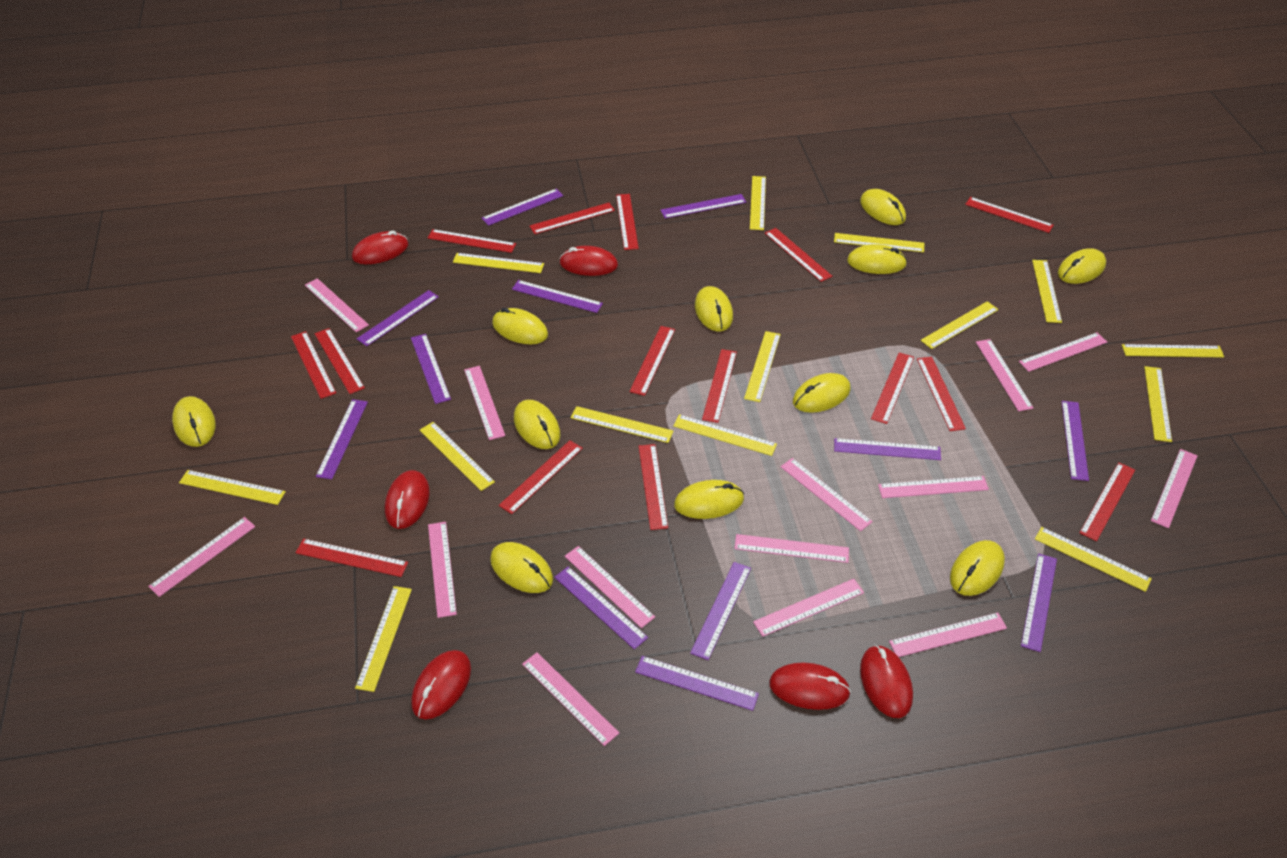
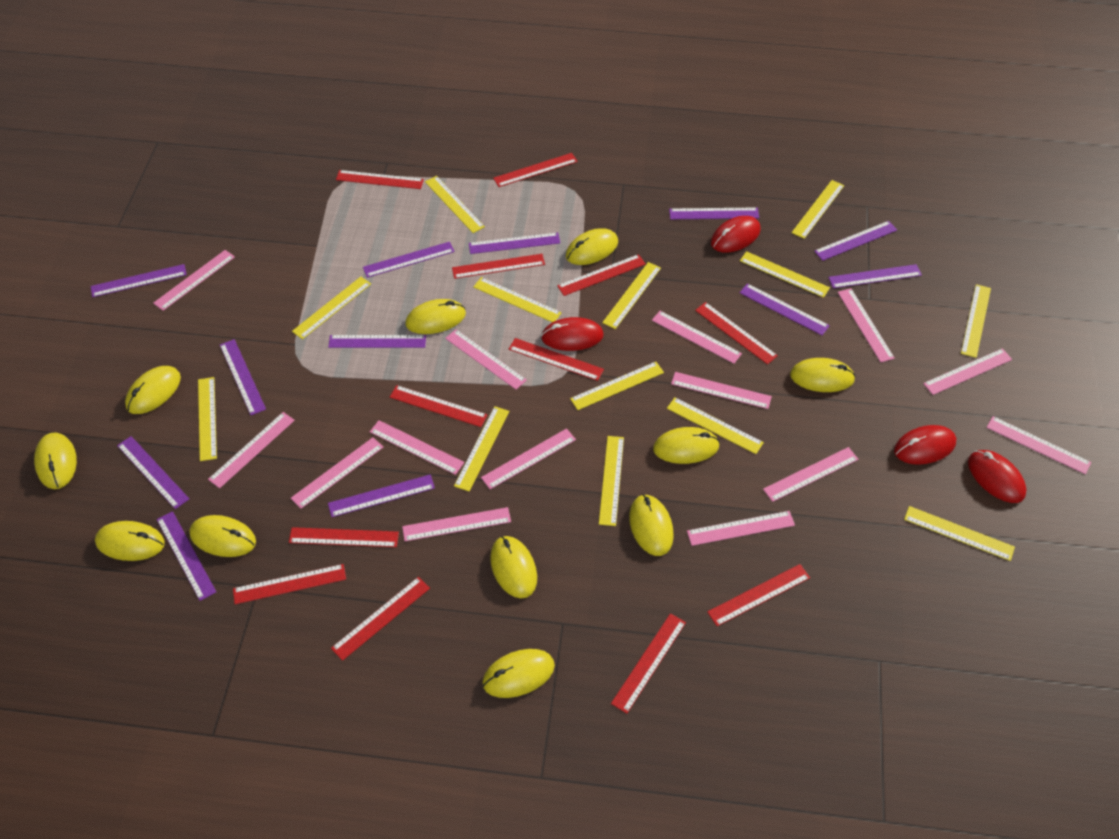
red mouse: [352,231,408,264] [385,470,430,529] [411,650,471,720] [559,246,618,276] [769,662,851,710] [860,645,913,718] = 6 -> [541,317,604,351] [711,216,761,253] [894,425,957,465] [968,450,1027,503] = 4
red ruler: [291,331,336,399] [296,538,408,577] [315,328,365,394] [428,229,516,253] [499,440,583,514] [529,203,615,234] [616,194,639,250] [629,326,675,396] [639,444,668,530] [702,349,737,423] [765,228,832,282] [871,352,914,424] [917,357,966,431] [965,197,1054,233] [1079,462,1135,541] = 15 -> [233,564,346,604] [289,527,399,547] [331,577,430,661] [336,170,424,189] [390,385,488,427] [452,254,545,279] [493,153,578,187] [509,338,604,381] [557,254,646,296] [611,613,686,713] [695,302,778,364] [708,564,810,626] = 12
yellow ruler: [179,470,286,505] [355,586,412,692] [420,422,495,491] [453,253,544,273] [571,406,673,443] [673,414,777,456] [744,331,781,402] [750,176,766,230] [834,233,924,252] [921,301,999,349] [1032,260,1062,323] [1035,527,1152,592] [1122,344,1224,358] [1144,366,1172,442] = 14 -> [198,377,217,461] [292,277,371,339] [425,176,485,233] [454,406,509,491] [473,277,562,322] [570,362,664,410] [599,436,624,526] [602,262,661,329] [667,397,764,454] [740,251,830,298] [792,180,844,239] [904,506,1015,561] [961,284,991,358] = 13

